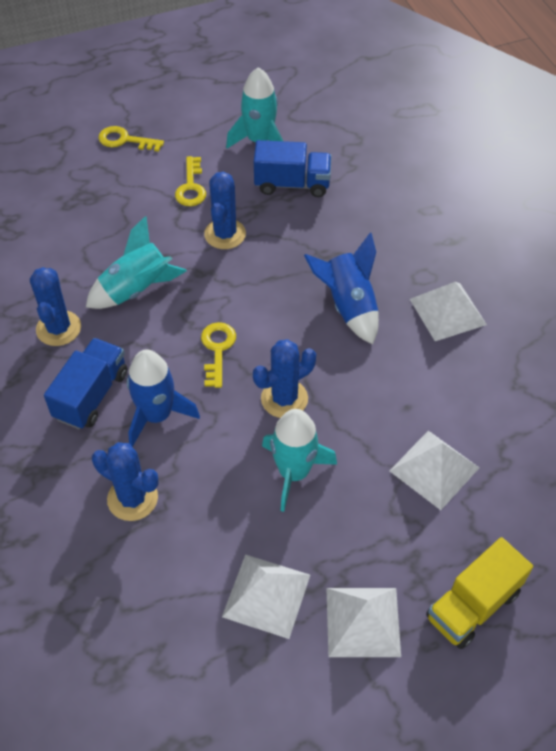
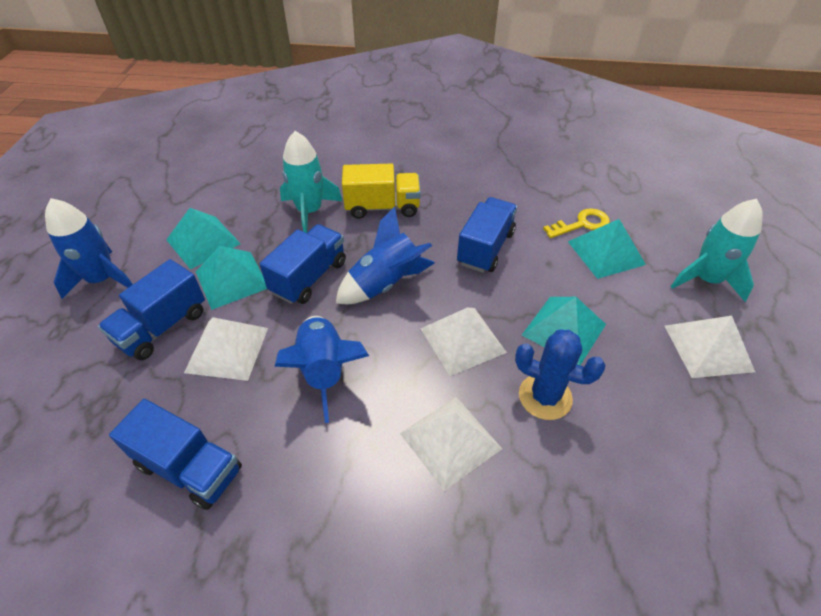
blue cactus: [30,267,81,346] [92,442,159,521] [204,172,246,249] [253,339,316,418] = 4 -> [515,330,606,420] = 1
blue rocket: [127,349,200,447] [304,232,379,344] = 2 -> [45,198,133,299] [274,316,369,423] [336,207,435,304] = 3
blue truck: [44,338,128,429] [254,140,332,197] = 2 -> [98,259,205,360] [109,399,242,510] [260,224,346,304] [457,197,517,273] = 4
turquoise pyramid: none = 0 -> [166,208,241,269] [196,246,267,310] [522,297,606,365] [568,219,646,279] = 4
turquoise rocket: [86,216,187,309] [226,67,283,148] [262,409,337,512] = 3 -> [280,131,342,233] [670,199,763,302] = 2
yellow key: [98,126,164,152] [175,156,206,206] [201,322,236,388] = 3 -> [543,208,610,238] = 1

